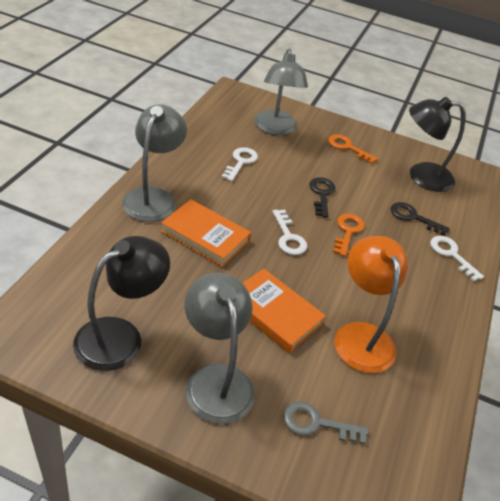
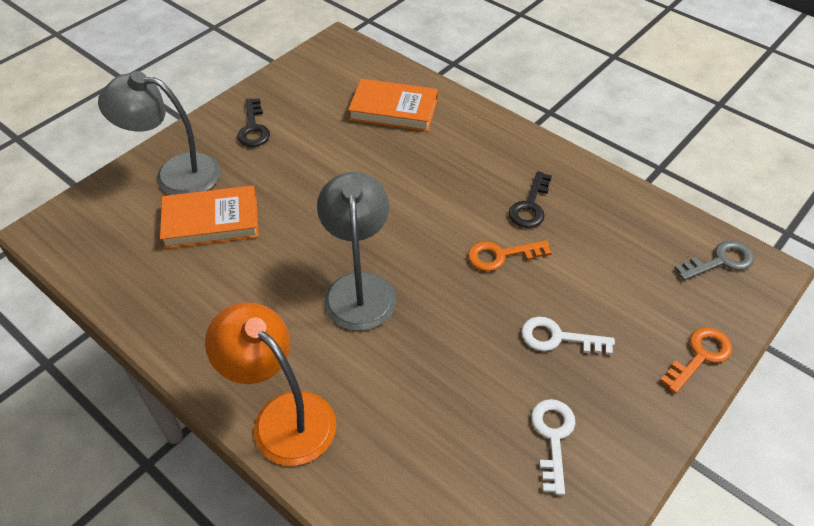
black lamp: [73,236,170,371] [409,97,465,192] = 2 -> none = 0
grey lamp: [122,104,187,222] [184,273,255,424] [254,48,308,135] = 3 -> [98,71,221,195] [317,172,396,331] = 2
white key: [222,147,258,182] [272,210,307,255] [430,236,484,282] = 3 -> [521,317,615,355] [531,399,576,495] = 2

